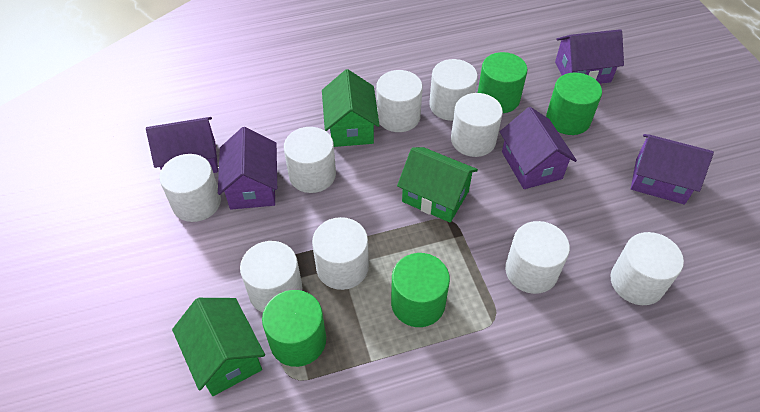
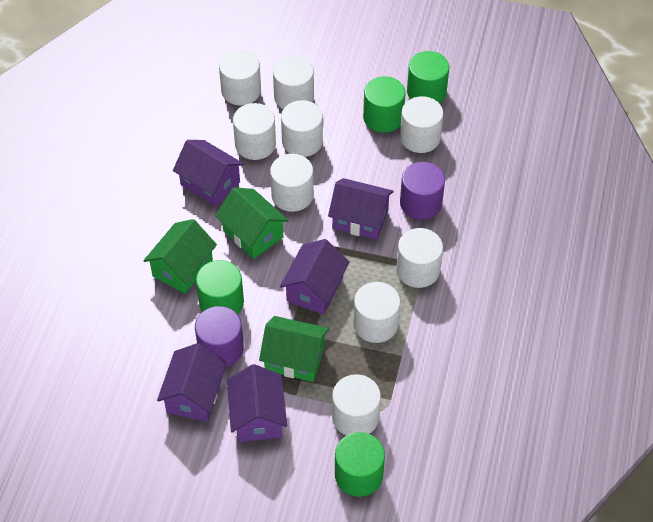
purple cylinder: none = 0 -> [195,306,244,367] [400,162,445,220] = 2

